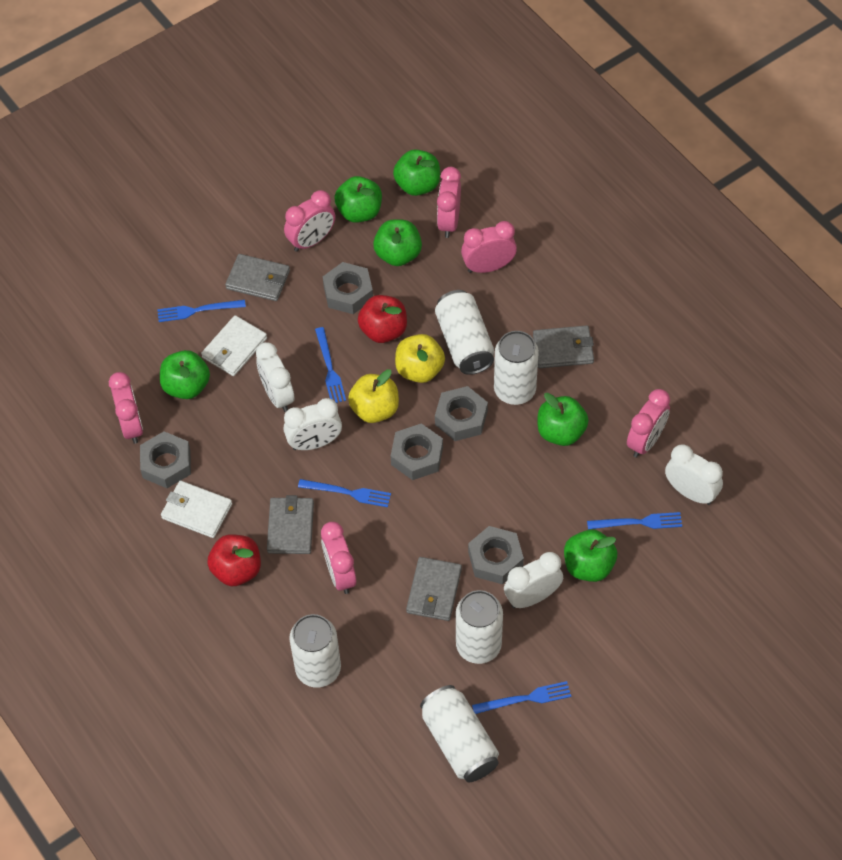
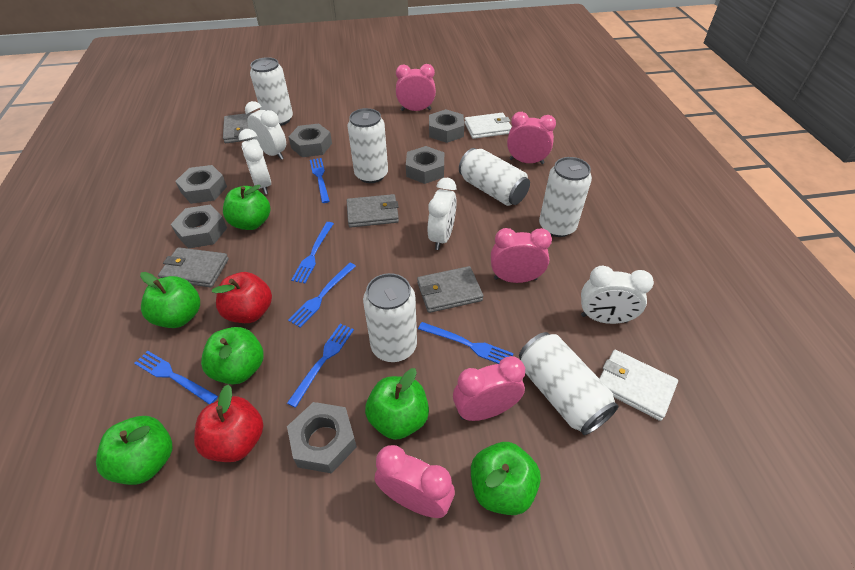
blue fork: [157,300,246,322] [298,479,391,507] [315,327,346,403] [472,681,571,714] [587,512,682,529] = 5 -> [134,351,218,405] [287,324,354,408] [288,263,356,328] [291,222,334,283] [310,158,330,203] [418,322,514,364] = 6
grey nut: [140,431,191,488] [323,262,373,314] [391,423,443,480] [435,386,488,441] [468,526,524,584] = 5 -> [171,205,227,249] [175,165,227,204] [287,402,357,474] [288,124,332,157] [406,146,444,184] [429,109,464,143] = 6
pink clock: [109,372,143,444] [284,190,335,252] [321,522,356,594] [437,167,461,238] [461,221,517,273] [627,389,670,458] = 6 -> [375,445,455,518] [396,64,436,111] [453,356,525,421] [491,228,552,283] [507,112,556,164] = 5
white can: [289,614,341,688] [420,685,499,782] [435,290,494,375] [456,590,503,664] [494,331,539,405] = 5 -> [250,57,293,126] [347,108,388,183] [363,273,417,362] [459,148,530,206] [519,332,619,435] [539,157,592,237] = 6
yellow apple: [348,369,399,423] [395,334,445,383] = 2 -> none = 0

